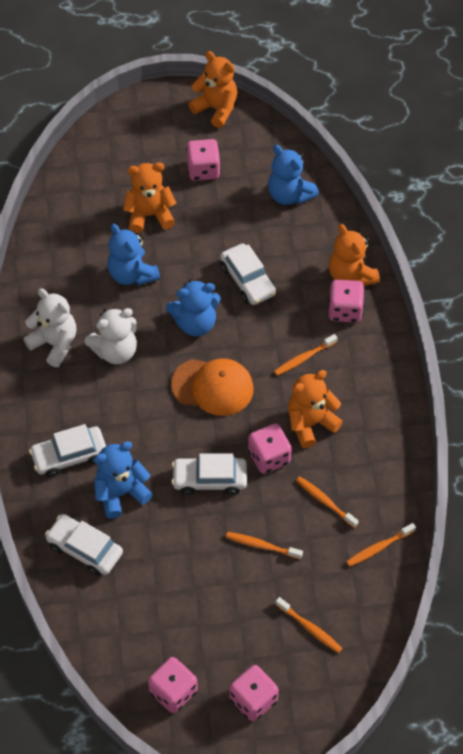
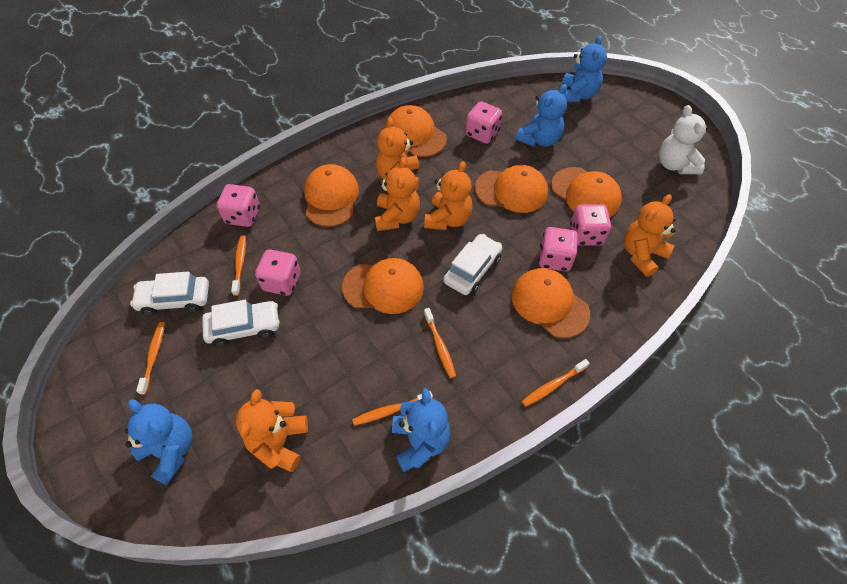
orange cap: [171,358,254,416] = 1 -> [304,164,359,227] [342,258,424,314] [385,105,447,157] [475,165,548,213] [511,268,590,338] [551,167,622,218] = 6
orange teddy bear: [123,162,176,233] [188,51,237,128] [288,370,343,448] [329,224,380,286] = 4 -> [236,389,308,472] [375,157,420,231] [376,117,419,191] [424,161,473,230] [624,194,676,277] = 5
white car: [29,424,106,477] [45,514,123,576] [171,453,247,495] [220,243,276,305] = 4 -> [130,271,209,316] [202,300,280,347] [443,234,502,295] = 3
white teddy bear: [23,288,77,367] [85,308,137,364] = 2 -> [659,105,708,174] = 1

